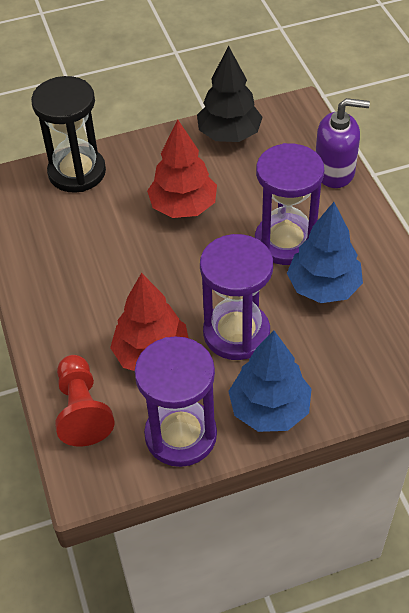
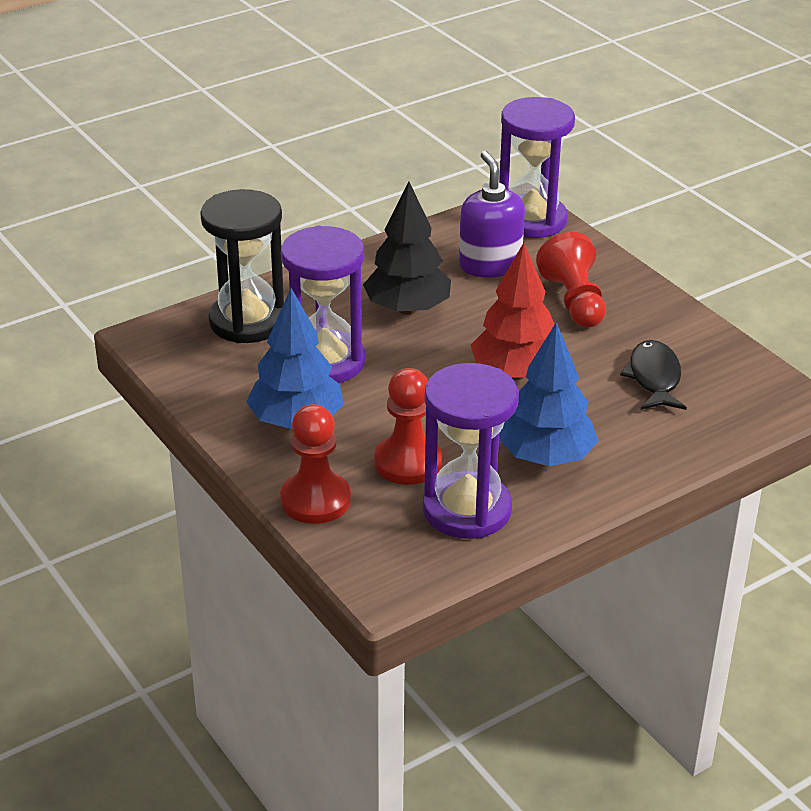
black fish: none = 0 -> [620,340,687,410] = 1
red pawn: [55,355,115,447] = 1 -> [280,404,351,524] [374,368,442,485] [536,232,606,328] = 3
red tree: [110,273,188,371] [147,119,217,218] = 2 -> [471,243,555,380] = 1

